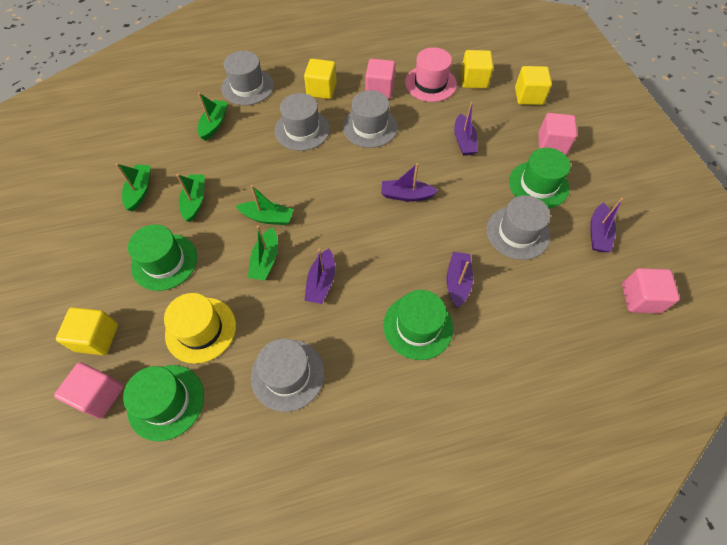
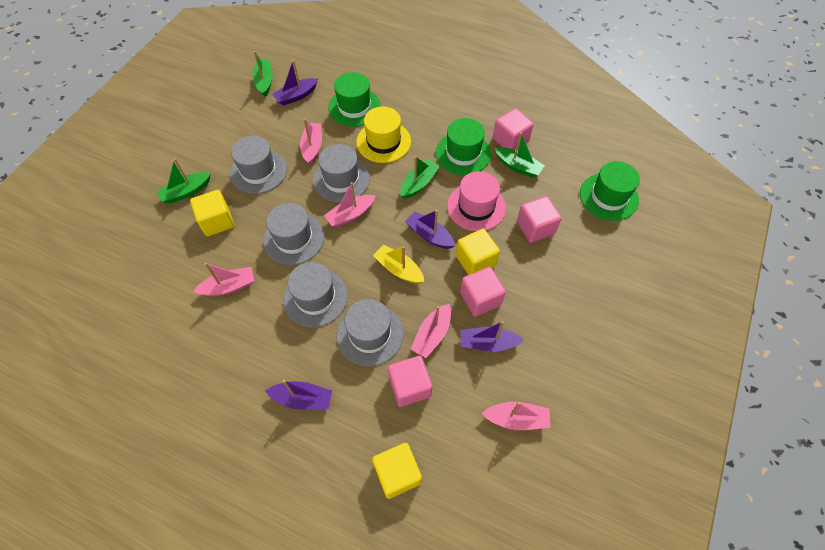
green boat: [116,163,151,211] [176,174,204,222] [198,93,228,141] [236,185,294,225] [248,225,278,280] = 5 -> [156,158,211,204] [252,51,273,97] [400,156,440,199] [495,132,545,178] = 4
green hat: [123,365,204,441] [128,225,197,291] [383,290,453,360] [509,148,571,209] = 4 -> [328,72,381,127] [436,118,491,175] [580,161,640,221] = 3
pink boat: none = 0 -> [193,263,255,296] [300,119,322,165] [324,182,376,227] [411,304,451,358] [481,402,550,430] = 5
purple boat: [304,249,335,304] [381,163,438,201] [446,252,473,308] [454,102,478,156] [590,198,623,252] = 5 -> [265,380,332,410] [272,60,318,106] [405,210,455,249] [461,321,524,352] = 4
yellow boat: none = 0 -> [373,245,425,284] = 1
yellow cube: [56,307,118,355] [304,59,337,99] [461,50,493,88] [515,66,552,105] = 4 -> [190,190,234,237] [372,443,422,499] [456,229,500,275] = 3

